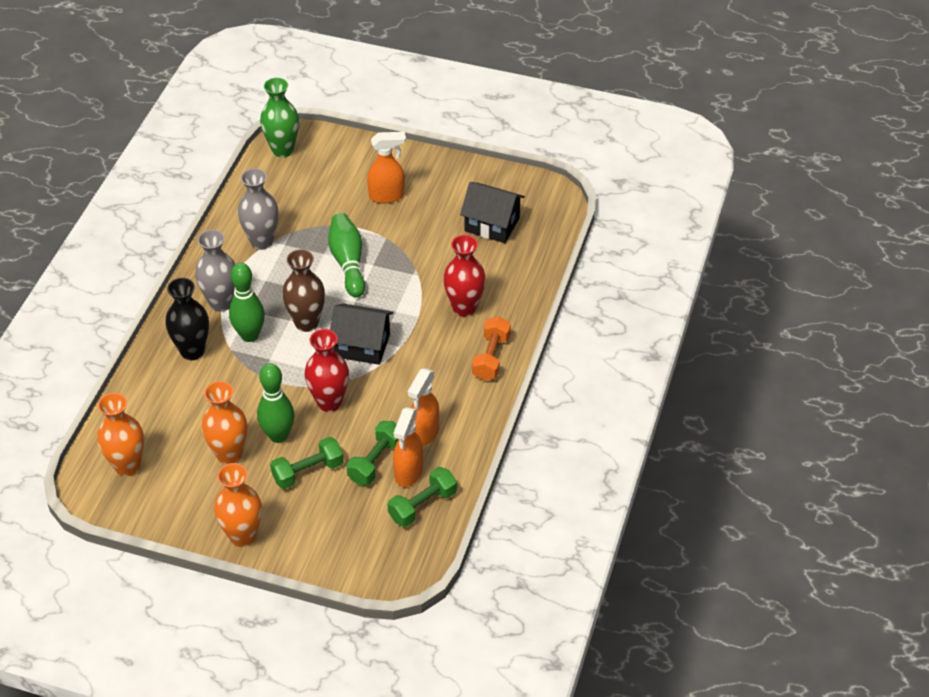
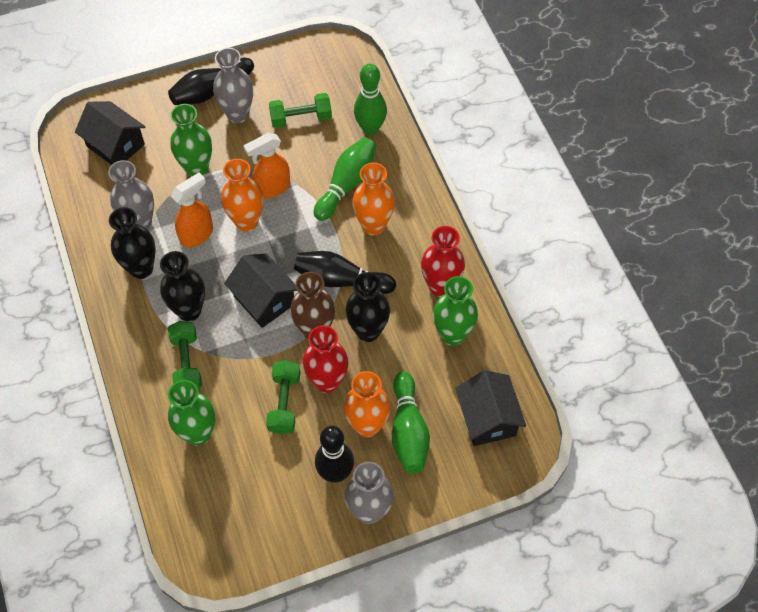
black bowling pin: none = 0 -> [168,58,254,105] [294,251,396,294] [315,426,354,483] = 3
black house: [330,303,393,365] [460,182,525,243] = 2 -> [75,101,146,165] [224,254,297,328] [455,370,526,446] = 3
black vase: [165,278,209,360] = 1 -> [109,207,156,279] [160,251,205,322] [345,272,390,342] = 3
green vase: [260,78,299,158] = 1 -> [168,380,216,446] [170,104,212,177] [433,276,478,346] = 3
grey vase: [195,230,235,312] [238,168,279,250] = 2 -> [108,160,154,230] [213,48,253,123] [345,462,394,524] = 3
orange dumbbell: [472,317,511,381] = 1 -> none = 0
orange spray bottle: [367,132,406,203] [393,407,423,487] [408,368,440,446] = 3 -> [171,172,213,247] [244,133,290,198] = 2

